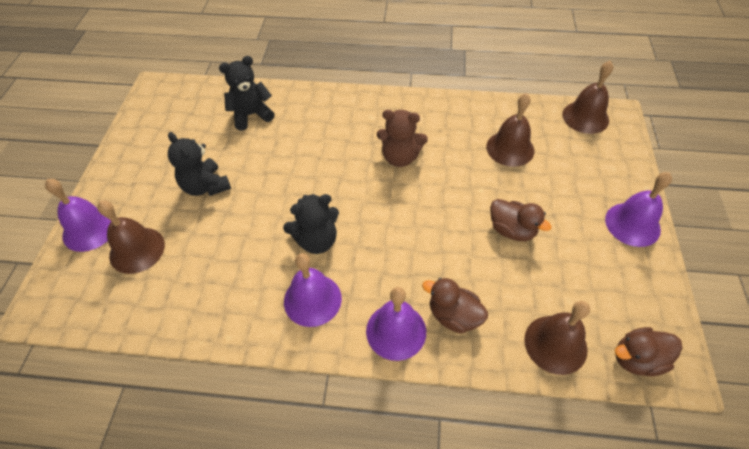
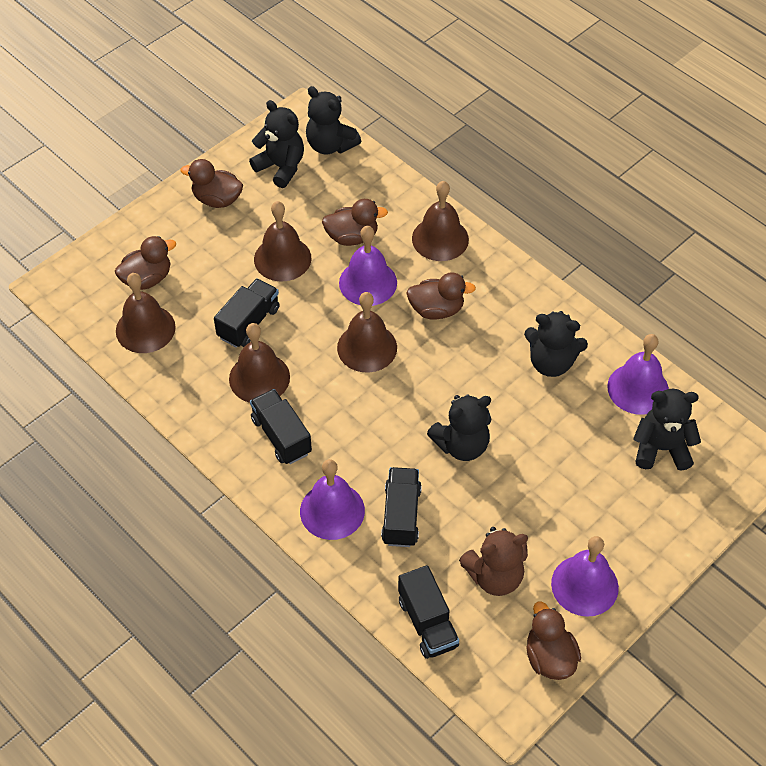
black teddy bear: [168,132,231,196] [219,56,275,131] [283,194,339,254] = 3 -> [249,100,304,188] [306,86,361,155] [427,394,492,461] [524,311,588,377] [633,389,701,471] = 5
black truck: none = 0 -> [214,278,280,348] [250,389,312,464] [381,467,422,547] [398,565,459,659] = 4
brown bell: [97,200,165,274] [486,93,534,167] [524,301,590,375] [562,61,613,134] = 4 -> [116,273,176,353] [229,323,290,403] [254,201,311,282] [337,292,397,373] [412,181,469,261] = 5
brown duck: [422,278,488,333] [490,199,552,241] [615,327,682,376] = 3 -> [115,236,176,290] [181,159,243,208] [322,199,388,246] [407,272,476,320] [526,602,581,680] = 5

